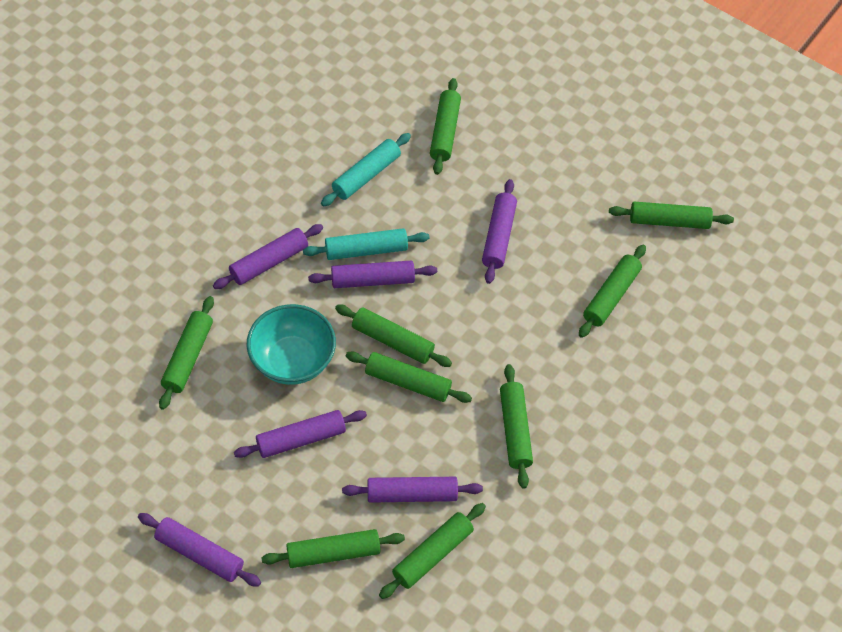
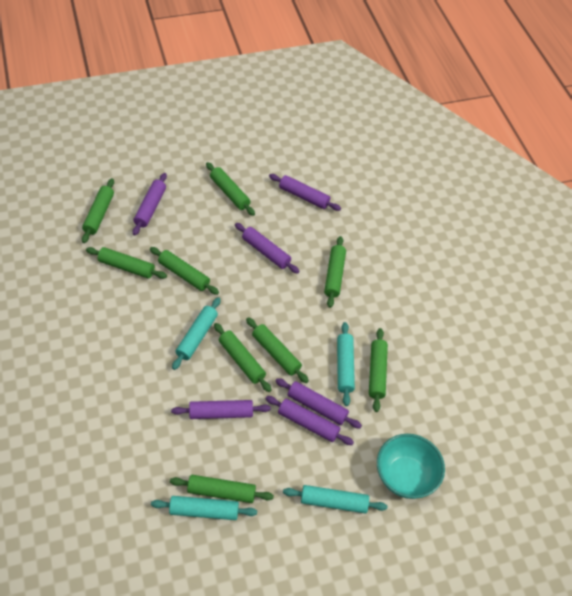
turquoise rolling pin: [303,228,430,260] [321,133,411,206] = 2 -> [151,496,257,520] [172,297,221,370] [283,485,387,514] [337,322,355,406] = 4

